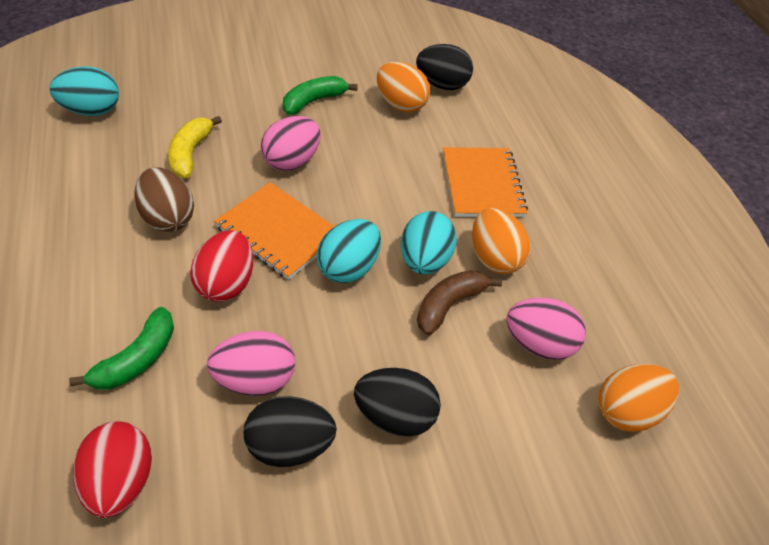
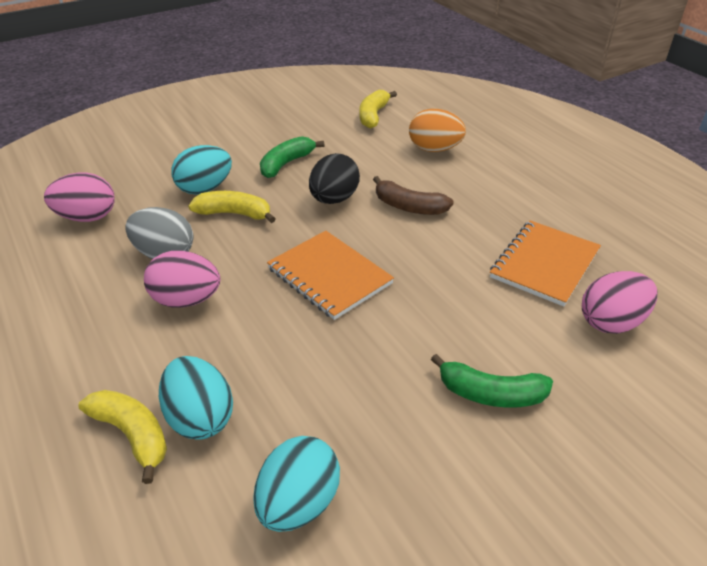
black egg: [244,396,337,467] [354,368,441,437] [416,44,473,90] = 3 -> [309,153,360,204] = 1
brown egg: [134,168,194,232] = 1 -> none = 0
grey egg: none = 0 -> [125,207,194,259] = 1
orange egg: [377,62,430,112] [472,208,530,274] [598,364,679,432] = 3 -> [409,109,466,152] = 1
red egg: [73,421,152,518] [190,230,253,302] = 2 -> none = 0
yellow banana: [168,116,222,178] = 1 -> [78,390,167,484] [188,191,276,223] [359,90,397,128] = 3

